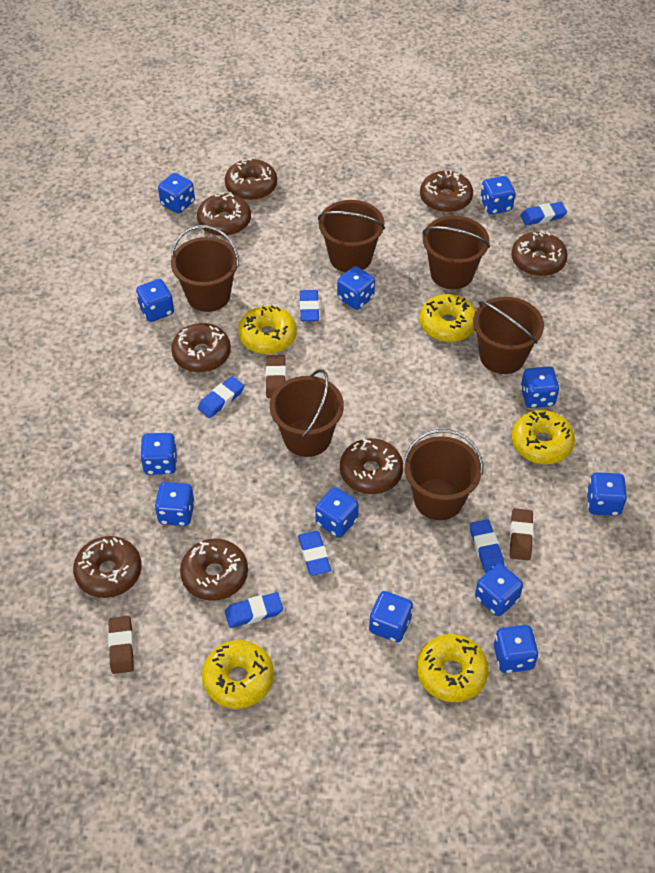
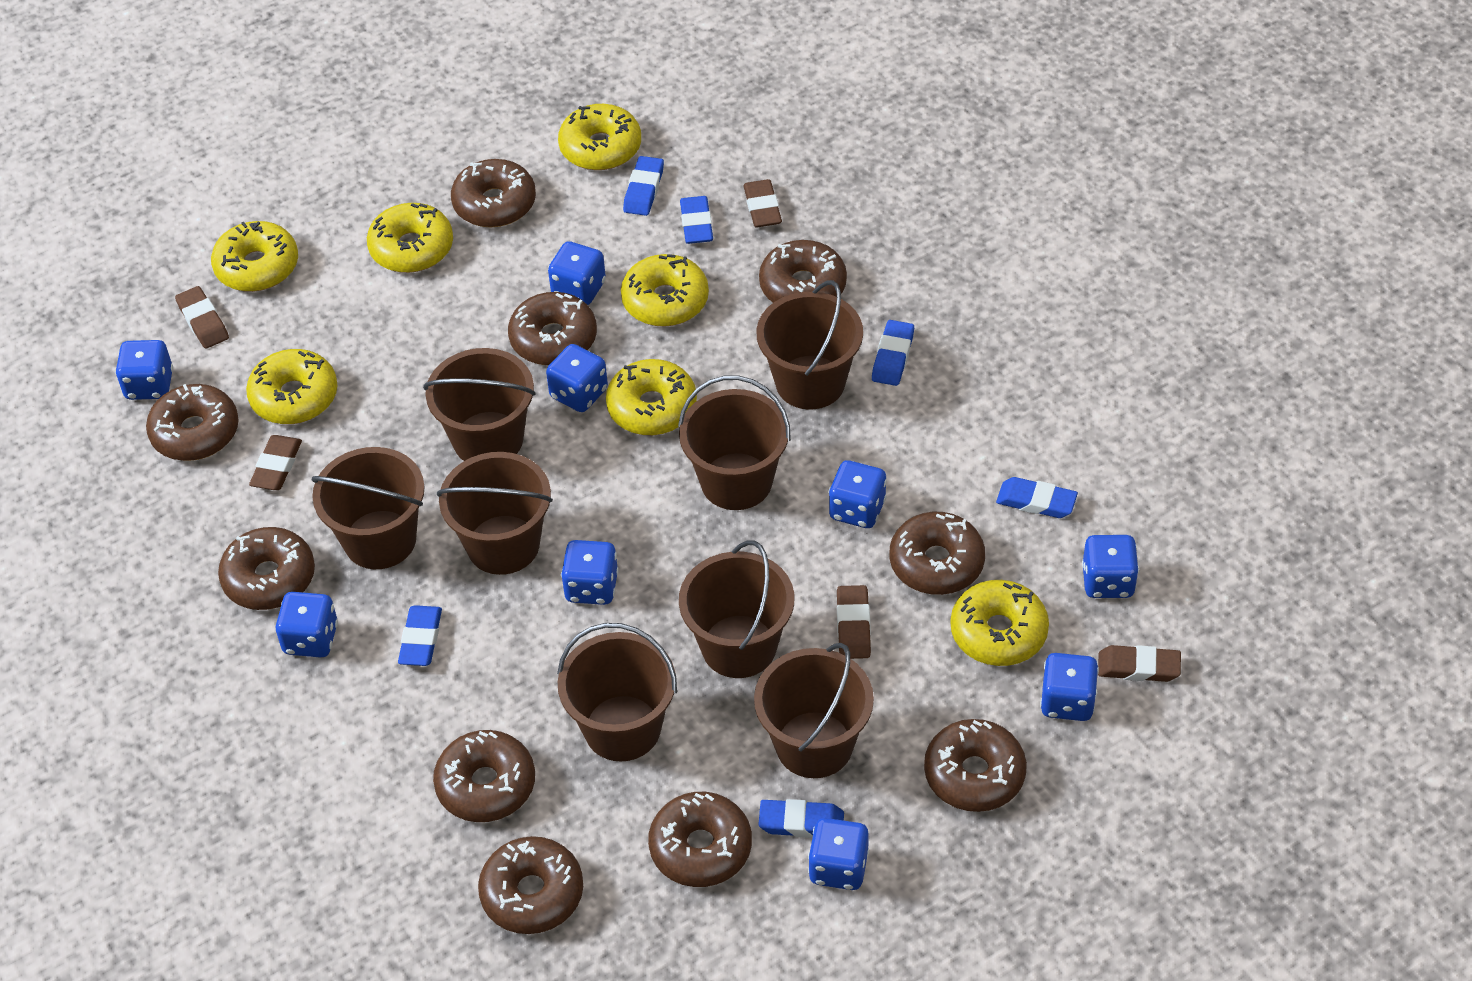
blue dice: [136,279,174,322] [140,433,177,475] [155,482,195,526] [158,173,195,214] [315,487,359,538] [337,266,375,310] [369,591,413,642] [475,564,523,616] [480,176,515,214] [494,625,539,673] [520,366,560,408] [586,472,627,516] = 12 -> [115,340,173,400] [276,592,338,657] [546,344,608,412] [548,241,606,305] [561,540,619,605] [808,818,869,890] [829,460,887,528] [1040,653,1099,721] [1082,535,1139,598] = 9
brown bucket: [171,225,239,312] [270,369,344,457] [318,200,385,272] [403,429,483,520] [422,216,490,289] [473,297,544,374] = 6 -> [312,447,425,569] [423,348,536,461] [437,452,553,575] [557,623,677,761] [678,375,791,510] [679,540,794,678] [754,643,874,778] [756,280,863,410] = 8
brown donut: [73,536,142,598] [171,323,231,372] [180,539,248,601] [197,192,251,236] [225,158,277,201] [340,438,403,494] [420,170,473,213] [511,231,568,276] = 8 -> [146,384,239,461] [218,527,315,610] [433,730,535,822] [451,159,536,227] [478,836,583,934] [508,292,597,366] [648,792,752,887] [759,240,847,303] [890,512,985,595] [924,719,1027,812] = 10
brown eraser: [108,616,134,674] [265,355,286,398] [509,508,534,560] = 3 -> [175,286,229,349] [249,435,302,490] [743,179,782,227] [837,585,871,659] [1098,645,1181,682] = 5
yellow donut: [202,640,274,709] [238,306,297,354] [417,634,489,702] [420,294,476,342] [512,410,575,464] = 5 -> [211,221,298,292] [246,349,337,424] [367,203,453,273] [558,104,641,170] [606,359,697,435] [621,254,709,327] [950,580,1049,666] = 7

